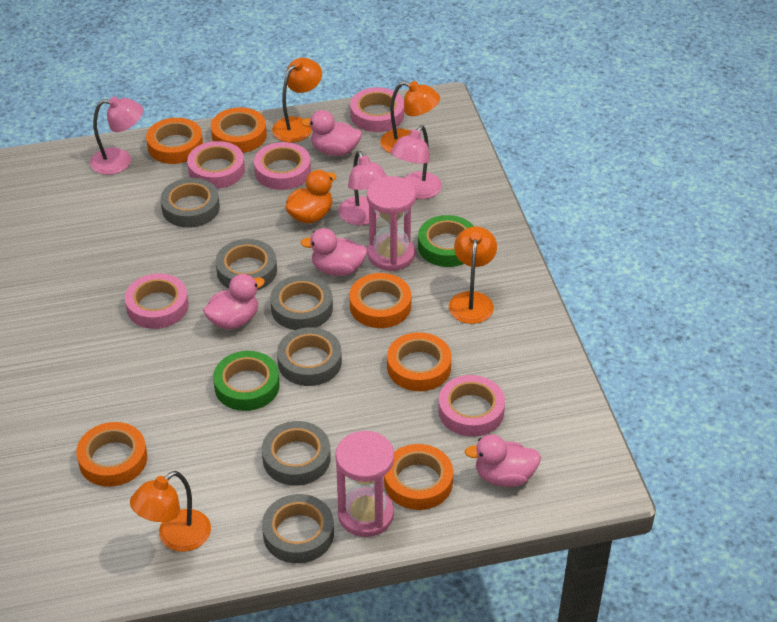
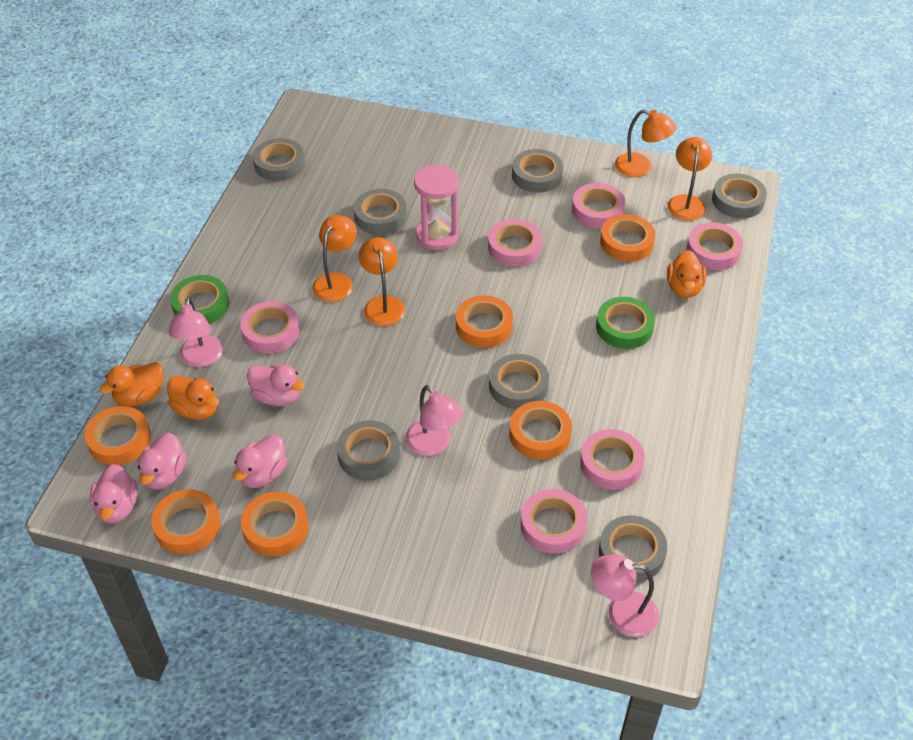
grey tape: [160,178,220,228] [216,239,277,290] [262,421,331,486] [262,494,334,563] [270,275,333,330] [277,327,342,386] = 6 -> [253,138,305,181] [337,420,400,481] [354,189,407,235] [489,354,549,409] [512,149,563,193] [599,515,667,582] [712,174,767,218] = 7
orange duck: [285,170,337,224] = 1 -> [99,362,163,406] [167,376,219,420] [667,250,707,298] = 3
pink hourglass: [335,431,394,537] [367,176,416,271] = 2 -> [414,165,458,250] = 1
pink tape: [125,273,189,329] [187,141,245,189] [254,142,311,190] [350,87,404,132] [438,375,505,437] = 5 -> [240,301,300,354] [488,219,542,267] [521,489,587,554] [572,183,625,228] [580,429,645,490] [687,222,743,270] = 6

